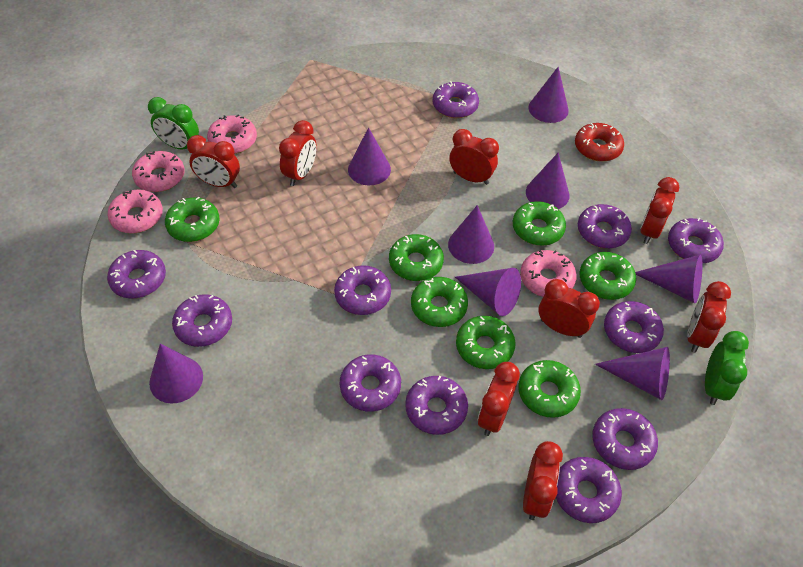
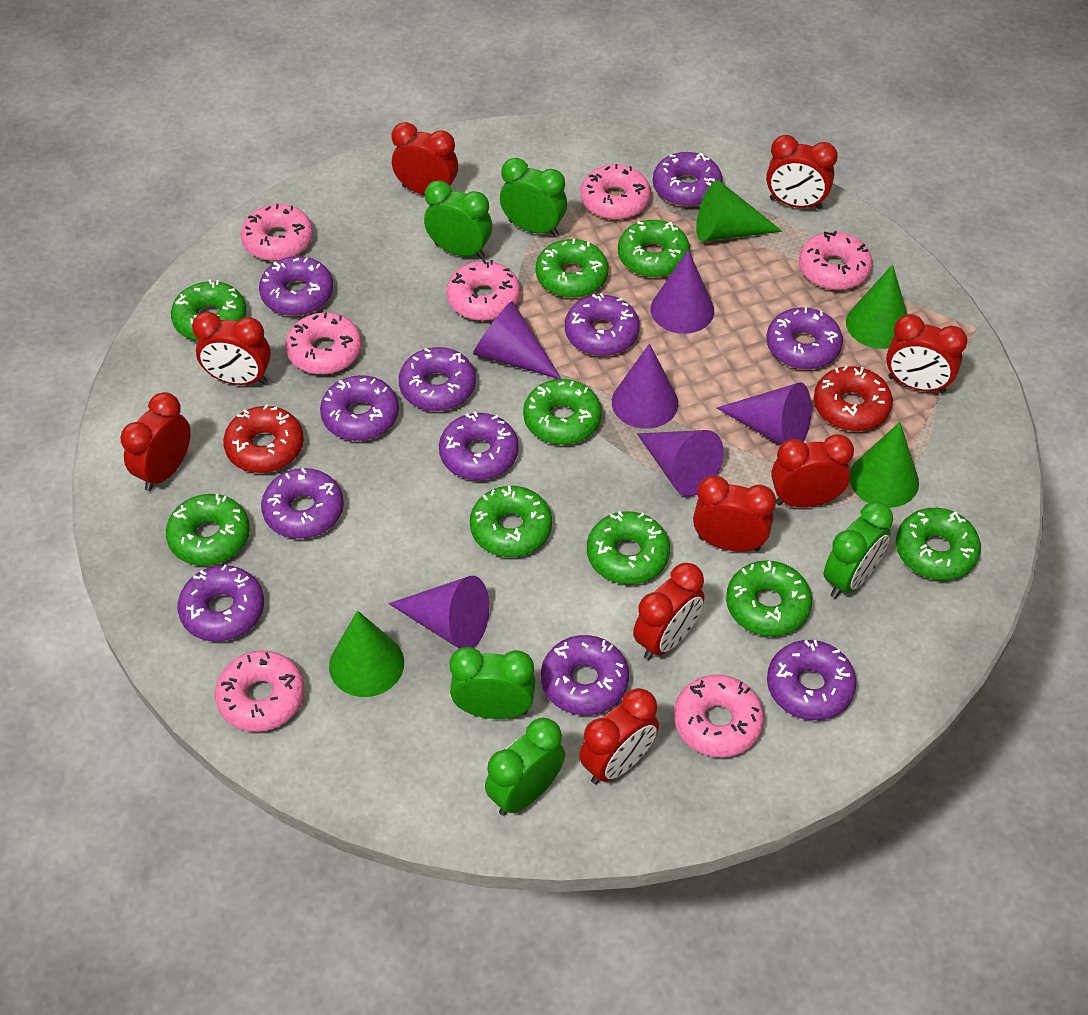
green clock: [148,97,199,150] [705,331,749,405] = 2 -> [424,180,492,259] [449,647,535,719] [485,718,565,816] [500,158,567,237] [823,502,893,598] = 5
green cone: none = 0 -> [329,611,404,697] [696,180,782,242] [846,264,907,349] [850,422,919,508] = 4
green donut: [165,197,220,242] [389,234,444,281] [411,277,468,327] [456,316,516,369] [513,201,566,246] [518,360,581,418] [579,252,636,300] = 7 -> [166,494,250,566] [171,280,247,341] [470,486,552,557] [523,379,602,445] [536,239,608,298] [587,511,670,584] [618,220,690,277] [726,560,812,636] [896,508,981,580] = 9
pink donut: [107,190,163,234] [132,151,185,192] [207,115,257,154] [520,250,577,297] = 4 -> [215,651,305,732] [240,204,313,261] [285,312,362,375] [446,259,520,321] [581,164,651,220] [674,675,764,758] [799,231,872,290] = 7
purple cone: [149,344,203,403] [348,127,391,185] [448,205,494,264] [455,268,521,316] [526,153,570,209] [529,67,569,123] [595,347,670,400] [635,255,702,303] = 8 -> [388,576,489,649] [473,301,562,379] [612,343,678,429] [637,430,724,497] [651,250,714,334] [717,382,811,445] = 6
red clock: [187,135,240,188] [279,120,316,186] [449,129,499,185] [478,362,520,436] [523,441,563,520] [538,279,600,338] [640,177,679,244] [687,281,731,353] = 8 -> [120,392,191,491] [192,312,271,385] [392,122,458,195] [579,688,659,784] [633,563,704,660] [693,476,776,552] [766,135,838,209] [771,434,854,507] [886,314,967,393] = 9
red donut: [575,123,624,162] = 1 -> [223,404,304,473] [814,366,893,431] = 2

